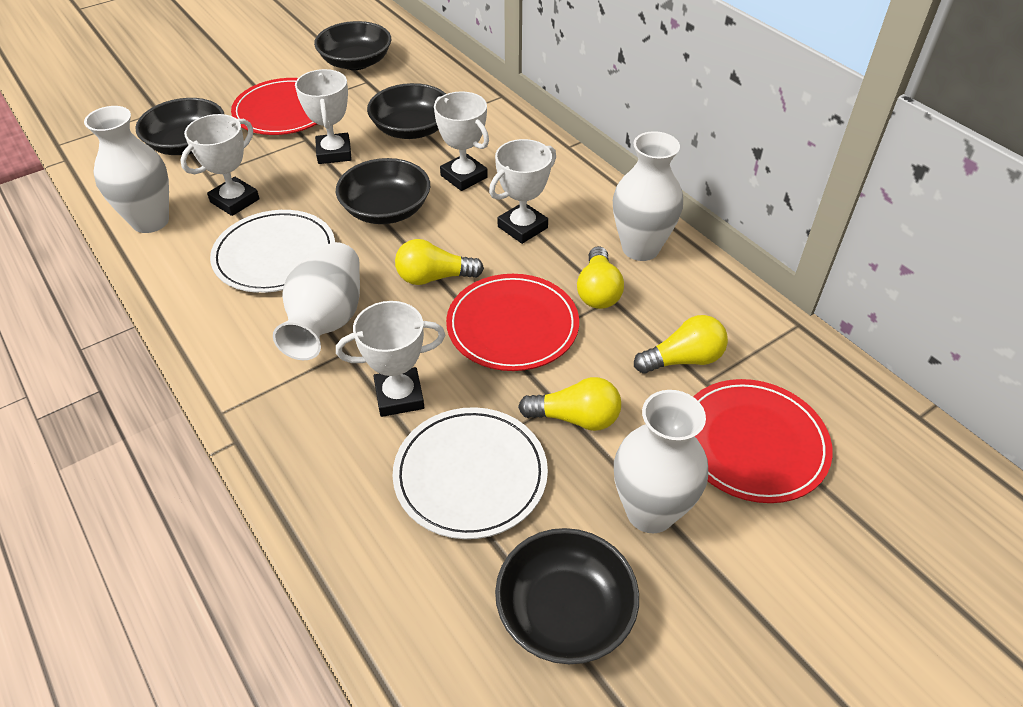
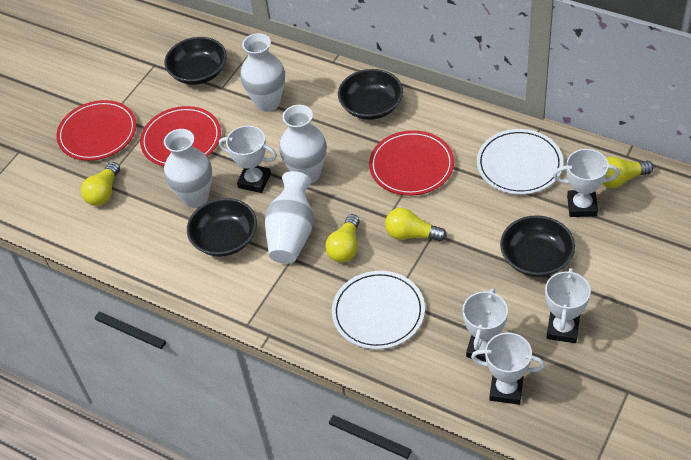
black bowl: [135,98,224,155] [314,21,391,70] [336,158,430,224] [367,83,446,139] [495,528,639,664] = 5 -> [165,37,227,85] [187,198,257,257] [338,69,403,120] [500,215,575,277] = 4

